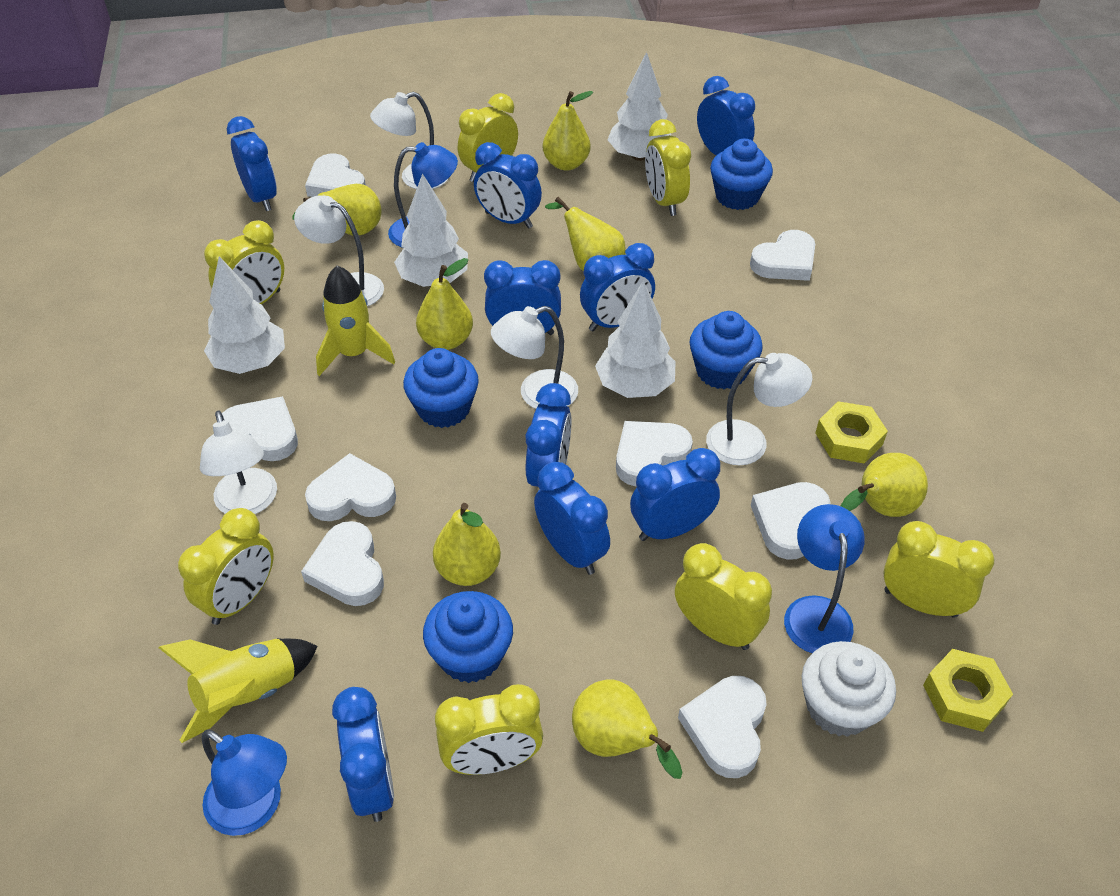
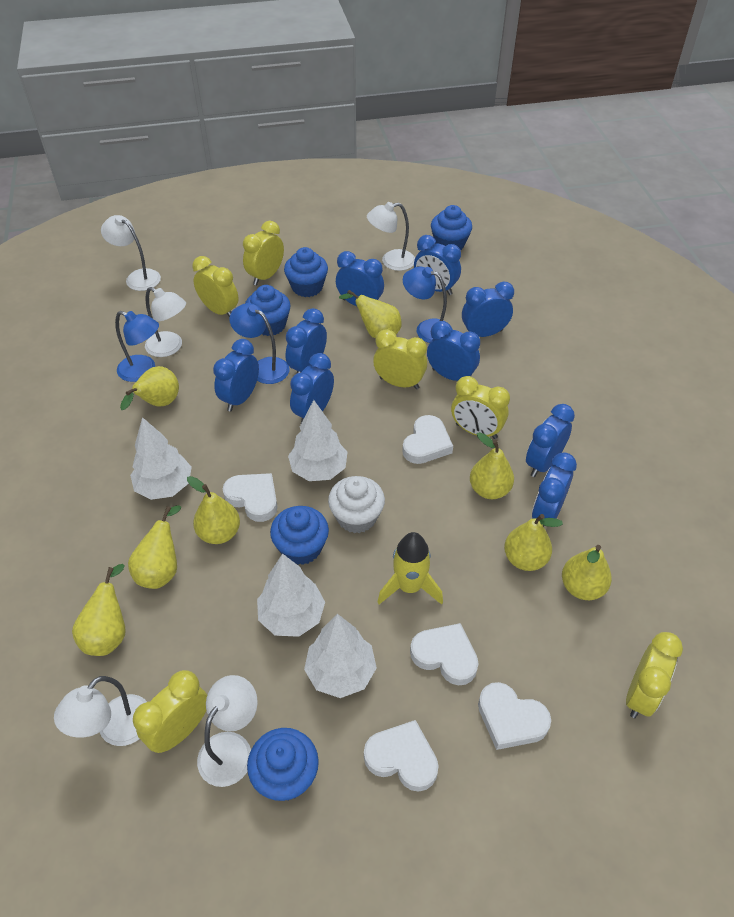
blue cupcake: [403,348,479,428] [423,591,513,683] [689,311,763,389] [710,139,773,210] = 4 -> [245,285,291,336] [247,728,319,801] [270,506,329,565] [284,247,328,297] [431,205,472,250] = 5
white heart: [222,396,298,461] [301,521,384,606] [305,153,366,197] [305,453,396,521] [616,421,693,487] [678,676,767,778] [750,230,815,281] [751,482,831,560] = 8 -> [223,473,277,522] [364,720,439,792] [402,415,453,464] [410,623,479,685] [478,682,551,750] = 5
yellow clock: [178,508,274,625] [204,220,284,305] [435,684,543,775] [458,93,518,182] [645,119,691,216] [675,543,772,650] [883,521,994,618] = 7 -> [133,670,207,753] [192,256,239,317] [243,221,284,285] [373,329,427,389] [451,376,510,439] [626,632,683,718] = 6
yellow nut: [816,401,888,464] [923,649,1013,732] = 2 -> none = 0
yellow pear: [292,184,382,236] [416,258,473,350] [433,503,501,586] [543,91,593,171] [545,197,626,271] [572,679,682,779] [841,453,928,517] = 7 -> [72,564,126,656] [120,366,179,410] [128,505,181,589] [187,476,240,544] [339,290,402,339] [470,432,514,499] [504,514,563,571] [562,545,612,600] = 8
yellow rocket: [159,639,318,743] [316,265,395,376] = 2 -> [378,532,443,605] = 1

